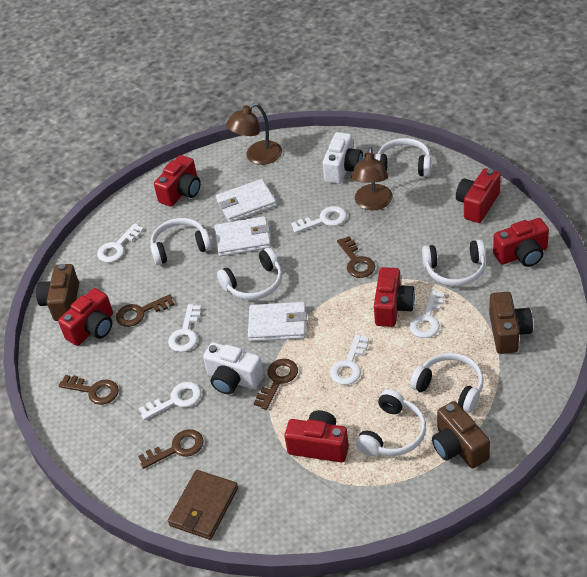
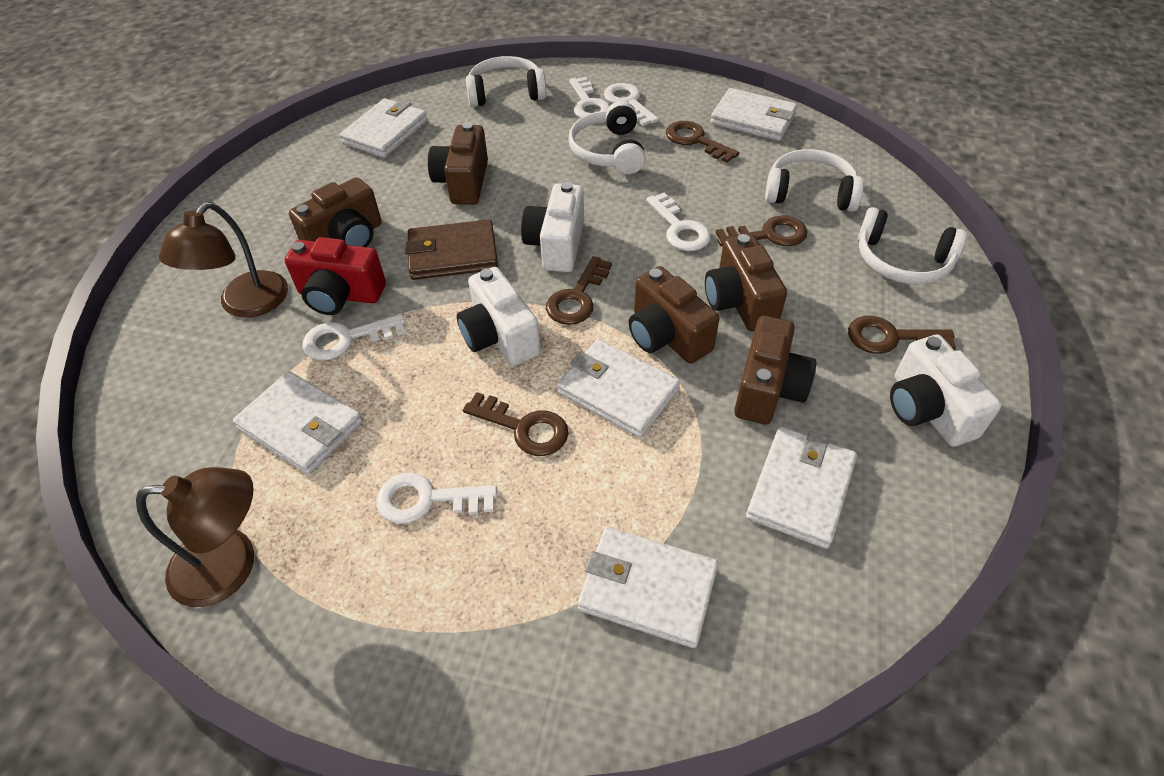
brown camera: [36,264,79,321] [432,401,490,468] [489,292,533,354] = 3 -> [289,177,382,247] [428,122,488,205] [629,266,719,363] [705,234,787,331] [734,316,817,425] = 5
red camera: [58,288,113,346] [154,155,201,207] [284,410,349,462] [374,267,415,327] [456,168,501,223] [493,218,549,267] = 6 -> [285,237,386,315] = 1
white camera: [203,342,264,394] [322,132,363,184] = 2 -> [457,267,541,366] [521,182,584,272] [890,335,1002,447] = 3
white headphones: [150,218,212,265] [217,248,282,300] [356,389,426,456] [375,138,431,177] [410,353,484,413] [422,240,486,286] = 6 -> [466,56,546,107] [568,101,646,174] [765,149,864,212] [858,207,967,284] = 4
white key: [97,223,144,263] [139,382,201,420] [168,304,201,352] [291,206,347,233] [330,334,369,385] [409,290,445,338] = 6 -> [303,315,405,360] [376,472,497,524] [569,77,610,118] [604,83,659,126] [646,193,711,251] = 5
white wallet: [214,216,271,256] [216,179,276,222] [248,302,307,342] = 3 -> [233,371,363,474] [339,98,428,158] [557,339,680,438] [578,527,718,648] [711,88,797,141] [746,426,857,549] = 6

